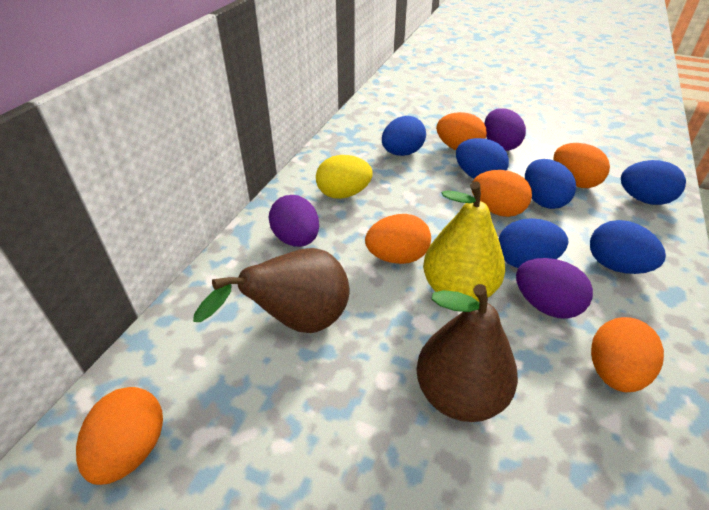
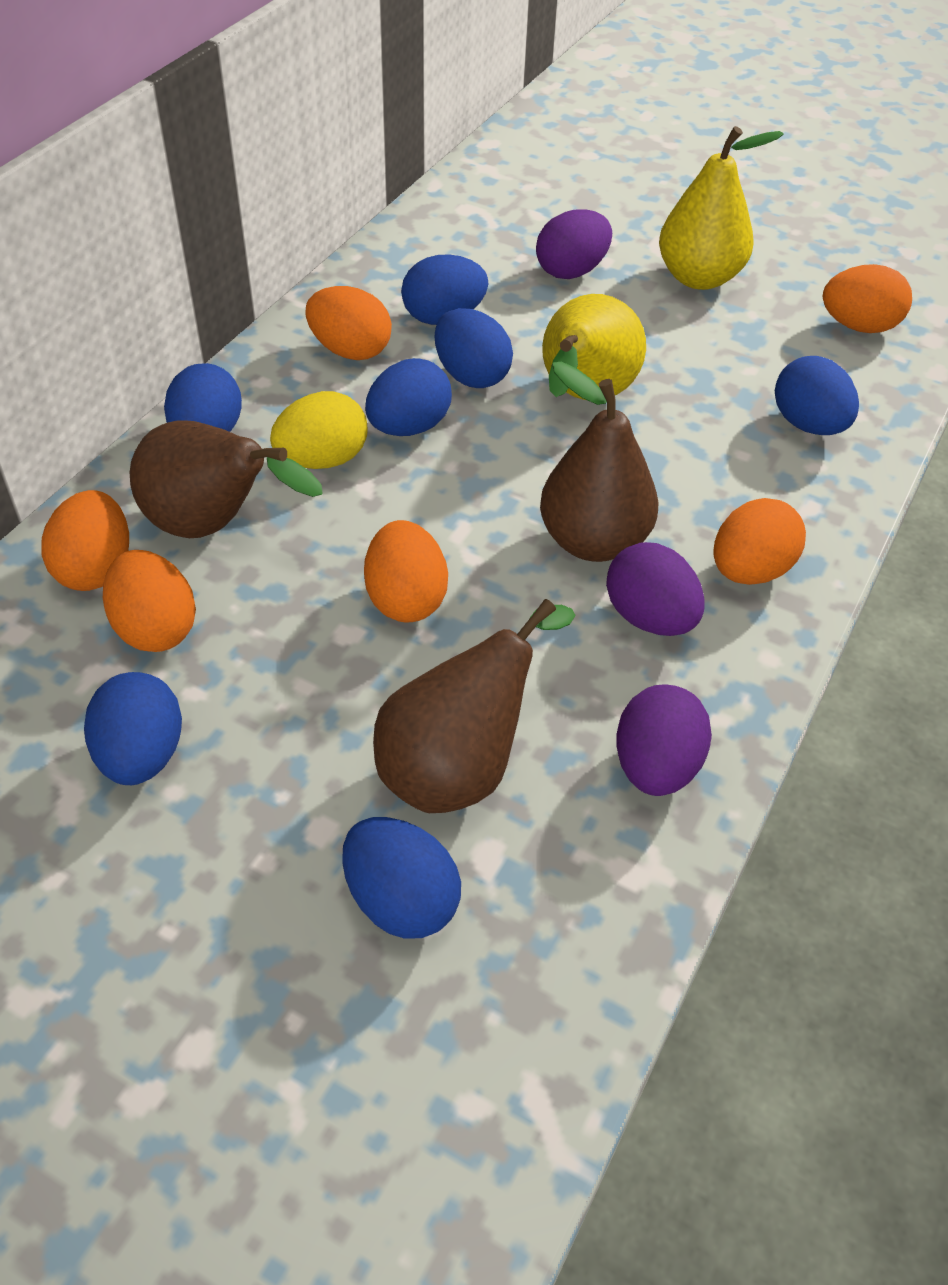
blue egg: [382,116,426,156] [456,138,509,179] [499,218,568,268] [525,159,576,209] [590,220,666,274] [621,160,686,205] = 6 -> [84,672,182,785] [164,363,242,432] [342,817,461,939] [365,358,452,436] [401,254,488,325] [434,308,513,388] [775,356,859,435] = 7
brown pear: [193,248,349,333] [417,284,518,422] = 2 -> [130,420,323,538] [373,599,576,813] [540,362,658,562] = 3
yellow pear: [423,181,505,302] = 1 -> [542,294,646,400] [659,126,784,290] = 2

